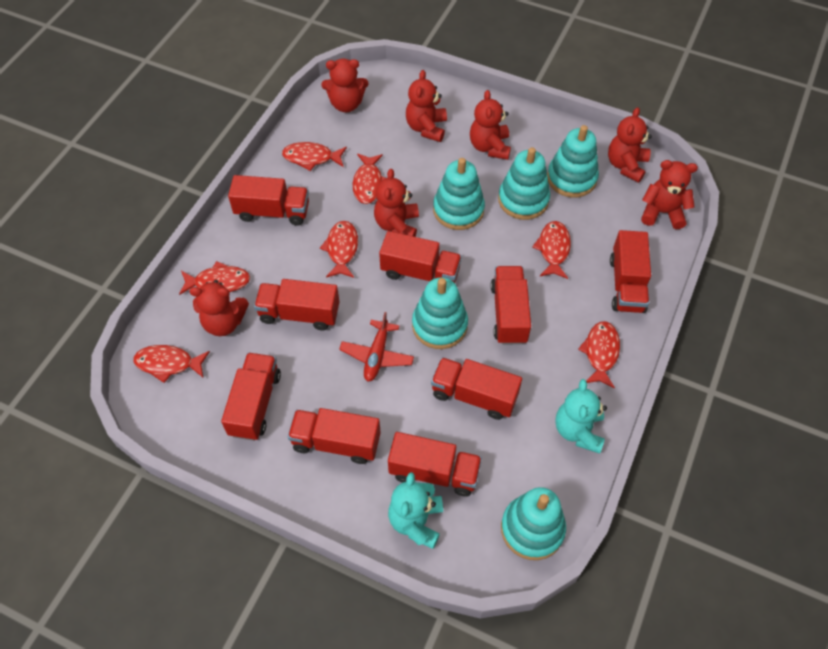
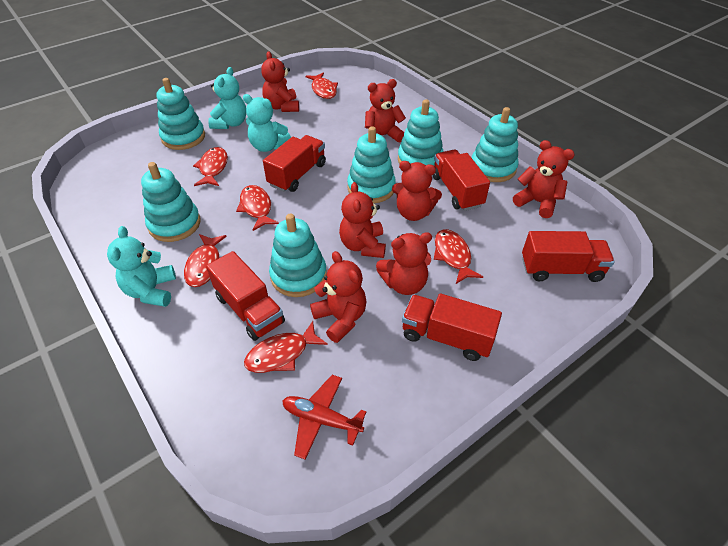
red fish: [133,345,210,383] [179,261,250,295] [282,142,347,171] [320,221,358,278] [353,154,386,204] [532,221,571,279] [578,321,620,389] = 7 -> [184,234,227,287] [193,147,228,186] [236,185,279,231] [244,321,328,373] [305,72,338,99] [434,229,483,284] = 6
red truck: [221,352,281,441] [228,175,309,226] [254,279,340,331] [288,408,381,464] [379,231,462,283] [388,432,482,497] [431,357,522,420] [491,266,531,345] [610,230,651,313] = 9 -> [206,251,285,341] [263,135,326,192] [402,293,502,361] [433,149,490,211] [522,231,615,282] = 5
turquoise stacking toy: [412,277,468,349] [433,158,485,230] [498,147,550,220] [501,487,566,560] [547,125,599,198] = 5 -> [141,162,201,242] [156,78,205,150] [269,214,327,297] [347,126,396,203] [398,99,444,166] [471,107,519,182] = 6
turquoise teddy bear: [388,472,443,549] [555,379,607,454] = 2 -> [107,226,176,307] [208,67,246,129] [243,94,291,152] = 3

